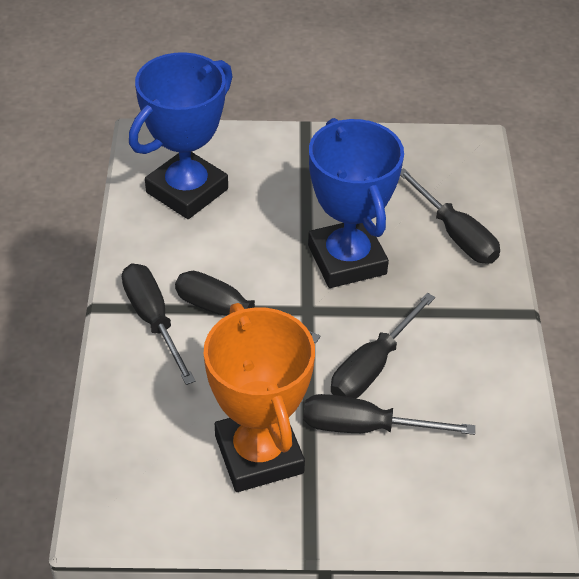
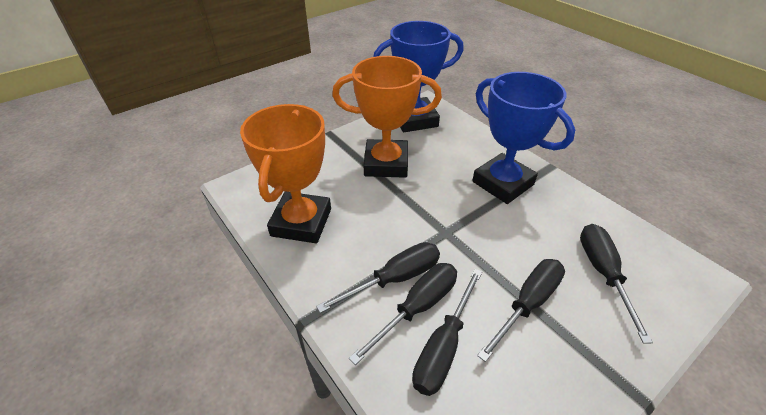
orange trophy: [204,303,315,492] = 1 -> [240,104,331,243] [332,56,442,178] = 2

